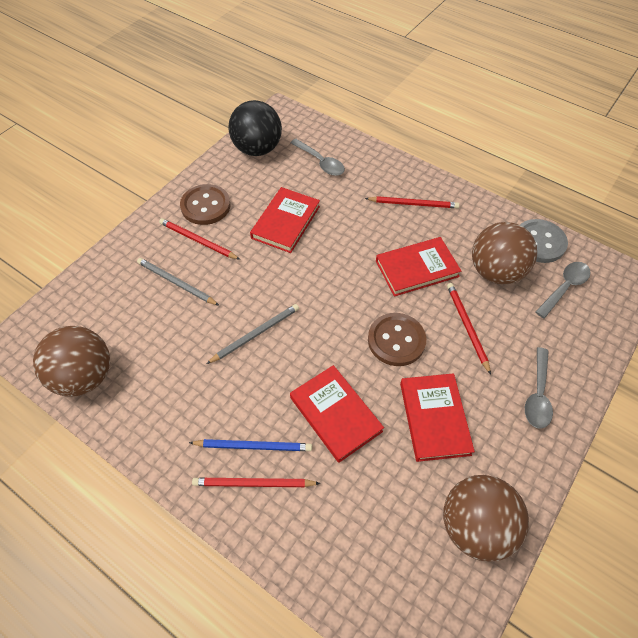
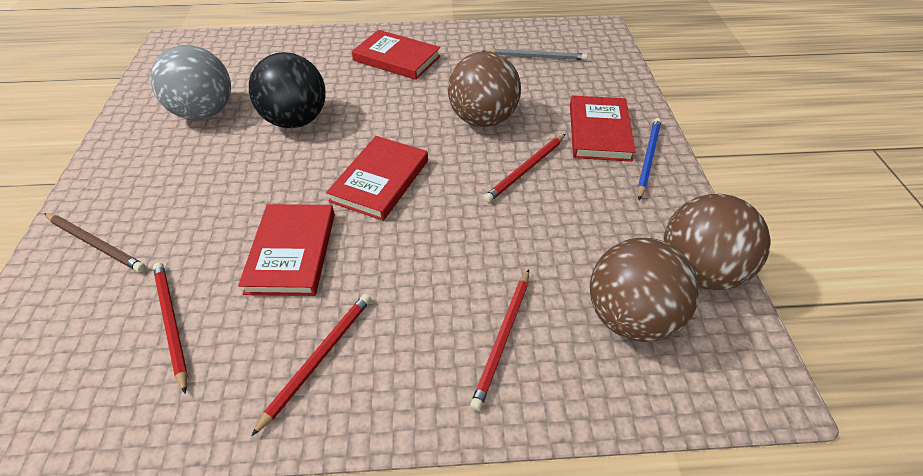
brown button: [180,184,231,225] [368,313,426,366] = 2 -> none = 0
brown pencil: none = 0 -> [44,213,146,272] = 1
grey ball: none = 0 -> [150,45,231,120] = 1
grey button: [520,219,568,263] = 1 -> none = 0
grey pencil: [137,258,219,305] [206,304,299,364] = 2 -> [483,48,588,60] = 1
grey spoon: [290,139,345,176] [525,347,553,429] [535,262,590,318] = 3 -> none = 0

